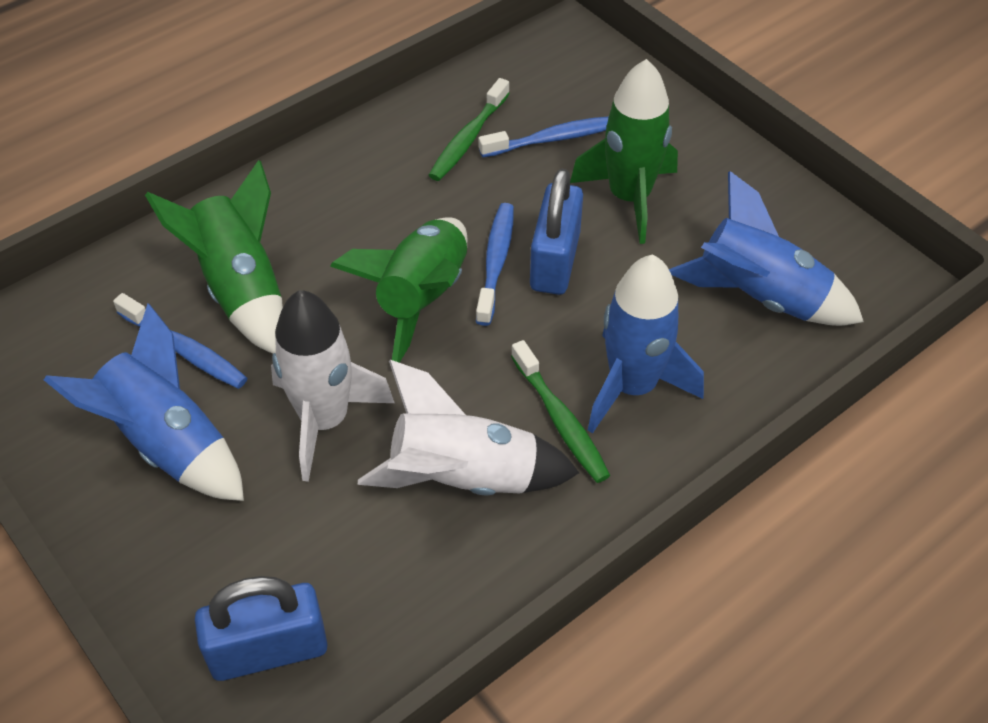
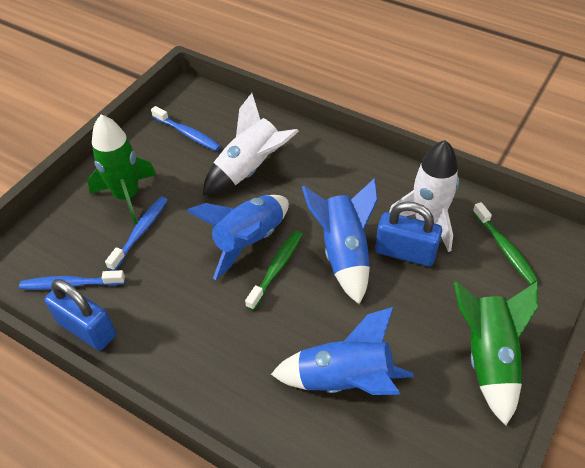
green rocket: [145,160,283,354] [330,217,467,363] [570,59,678,244] = 3 -> [87,115,156,225] [454,281,538,425] = 2

